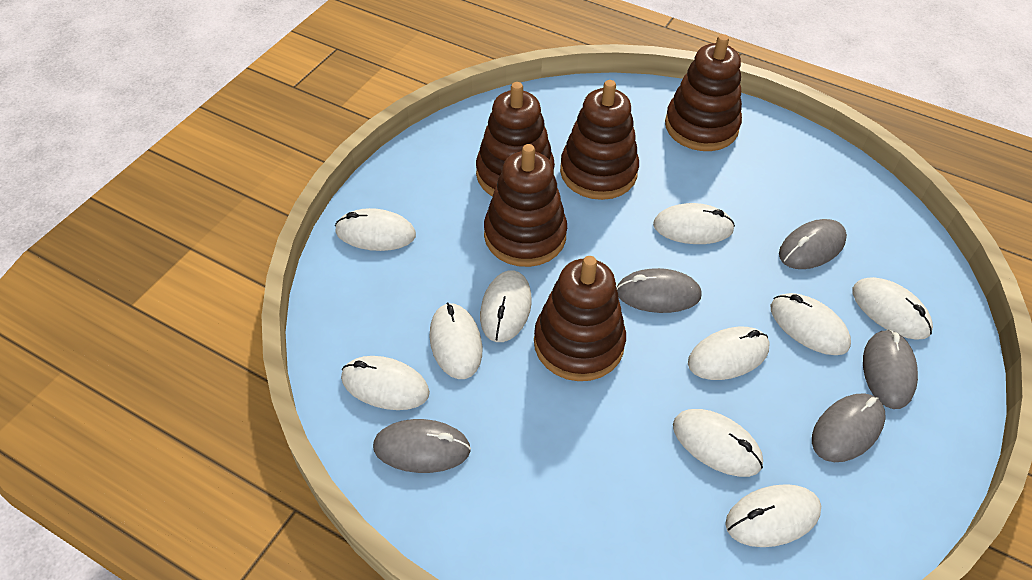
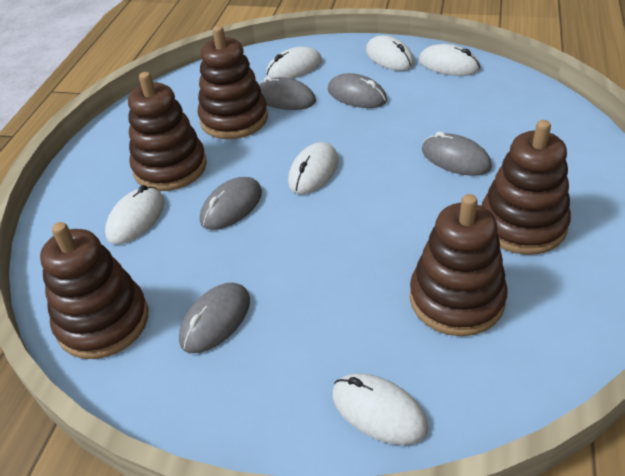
white mouse: [335,208,416,251] [341,356,430,410] [430,302,482,379] [480,270,532,342] [653,203,735,244] [673,409,763,477] [688,327,770,380] [725,484,821,547] [771,293,851,355] [852,277,933,340] = 10 -> [105,185,165,244] [266,47,322,79] [288,142,338,194] [332,373,428,445] [366,35,415,71] [419,44,480,76] = 6

